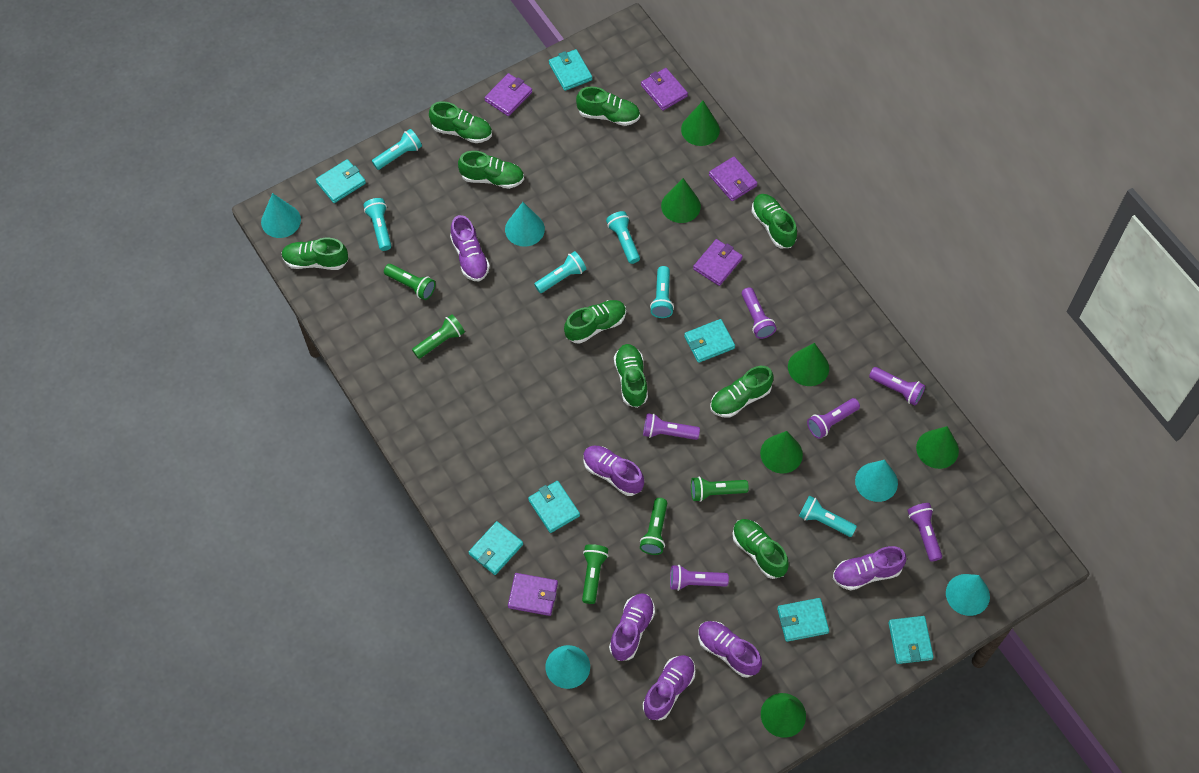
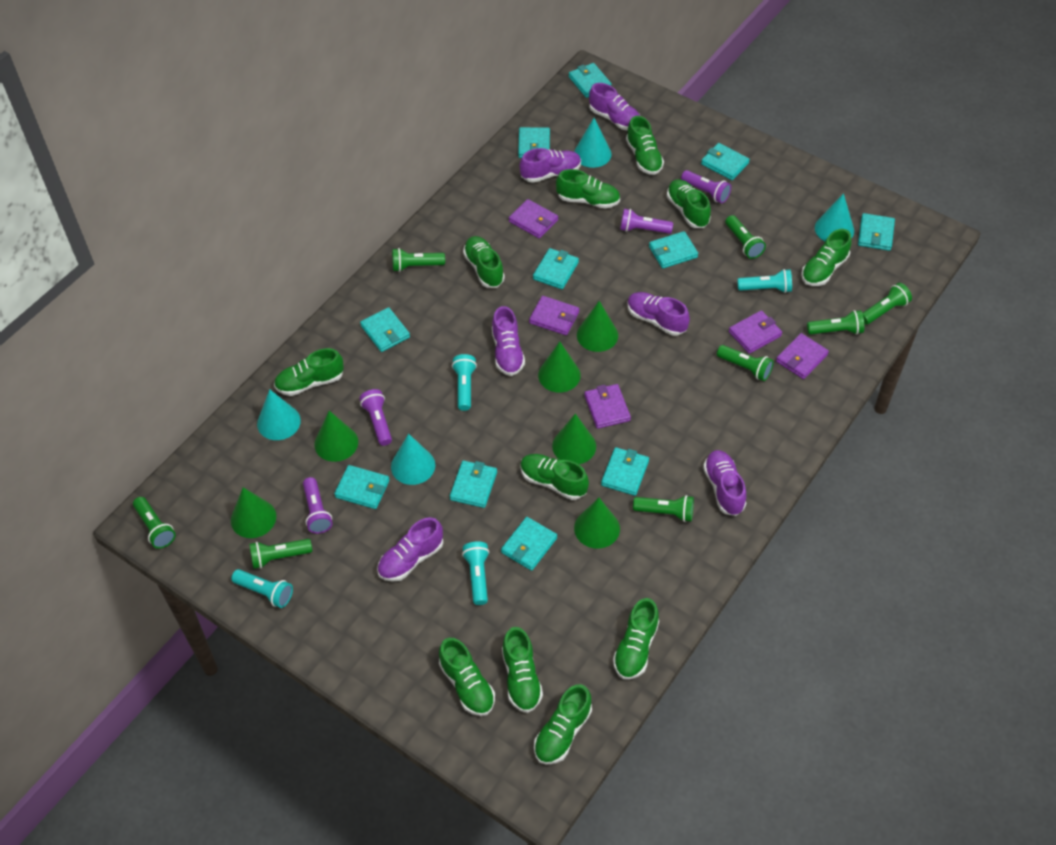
green flashlight: [384,264,436,300] [412,314,465,359] [582,544,608,604] [640,498,667,555] [691,477,749,502] = 5 -> [133,497,176,549] [249,539,312,569] [392,248,445,272] [633,495,694,522] [717,345,774,381] [725,215,766,259] [807,310,864,335] [863,283,912,325] = 8
green shoe: [281,237,348,270] [429,101,492,143] [458,151,524,189] [564,300,626,344] [576,87,640,126] [614,344,648,408] [710,366,774,418] [732,519,789,579] [752,194,797,248] = 9 -> [274,348,344,396] [439,638,495,716] [463,236,505,288] [502,627,543,713] [520,454,589,500] [534,684,592,765] [556,169,620,209] [613,598,659,680] [626,116,664,175] [667,179,711,228] [801,229,852,286] = 11
purple flashlight: [643,413,700,440] [670,565,729,591] [742,287,777,339] [807,398,860,439] [869,367,925,405] [907,503,942,562] = 6 -> [303,477,333,534] [359,389,392,446] [620,209,673,234] [681,170,731,203] = 4
turquoise cone: [261,193,301,238] [505,202,545,247] [545,645,590,689] [855,460,898,502] [946,574,990,616] = 5 -> [257,389,301,440] [391,434,435,485] [574,118,612,168] [815,193,854,241] = 4
turquoise flashlight: [363,198,391,251] [372,129,422,170] [534,251,586,293] [606,211,640,264] [650,266,674,318] [799,496,857,537] = 6 -> [231,569,293,608] [452,354,477,411] [462,541,489,605] [737,269,792,293] = 4
turquoise wallet: [316,159,366,203] [469,521,523,575] [528,481,580,533] [549,49,592,91] [684,319,735,363] [777,598,829,642] [888,616,934,664] = 7 -> [334,465,390,509] [360,307,410,352] [450,460,497,508] [501,517,557,571] [518,127,550,158] [533,248,579,289] [569,63,612,98] [601,447,649,496] [649,231,698,269] [701,143,750,180] [858,213,895,251] = 11

